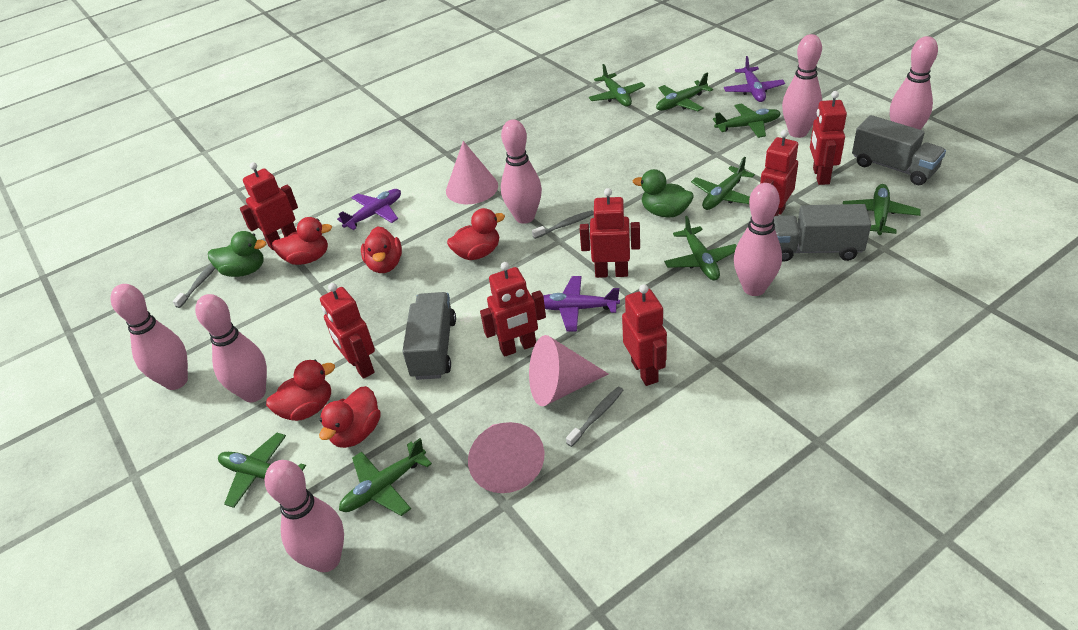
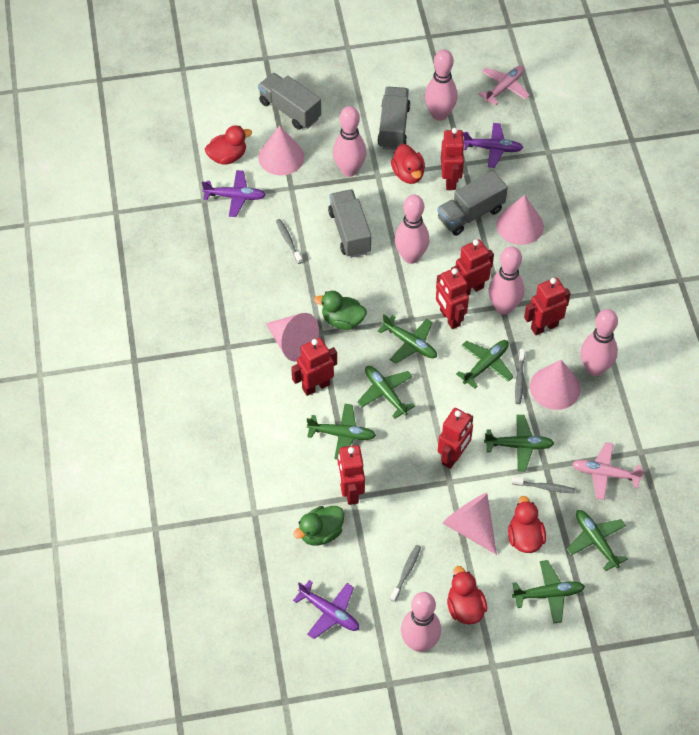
green plane: [218,433,306,508] [339,438,432,516] [589,64,645,107] [656,73,713,111] [664,216,737,280] [691,157,755,210] [713,103,781,138] [843,184,921,235] = 8 -> [307,404,376,459] [357,366,415,419] [378,314,437,364] [456,340,514,388] [484,415,554,471] [512,560,585,624] [566,510,628,571] = 7
grey toothbrush: [173,264,216,308] [532,210,594,239] [566,387,623,447] = 3 -> [276,219,302,264] [390,545,421,602] [512,477,575,494] [515,349,525,404] = 4
grey truck: [402,292,456,380] [774,204,871,262] [852,115,946,185] = 3 -> [258,73,321,130] [328,190,371,258] [377,87,411,150] [437,171,508,236] = 4
pink bowling pin: [111,284,188,390] [195,294,267,402] [265,460,344,572] [501,119,542,224] [734,183,782,296] [782,34,822,138] [890,36,938,130] = 7 -> [333,106,366,177] [395,195,429,264] [401,592,441,652] [425,49,458,121] [489,246,524,315] [581,309,618,376] = 6
pink cone: [446,141,498,204] [468,422,544,493] [529,335,608,406] = 3 -> [258,125,305,175] [266,313,319,362] [443,493,497,555] [496,195,544,245] [530,360,581,410] = 5
pink plane: none = 0 -> [479,65,530,105] [572,442,645,500] = 2
red duck: [266,360,335,421] [272,217,332,265] [319,386,381,448] [361,226,402,273] [447,208,505,260] = 5 -> [205,125,252,165] [391,144,425,184] [447,566,487,625] [508,496,546,553] = 4

